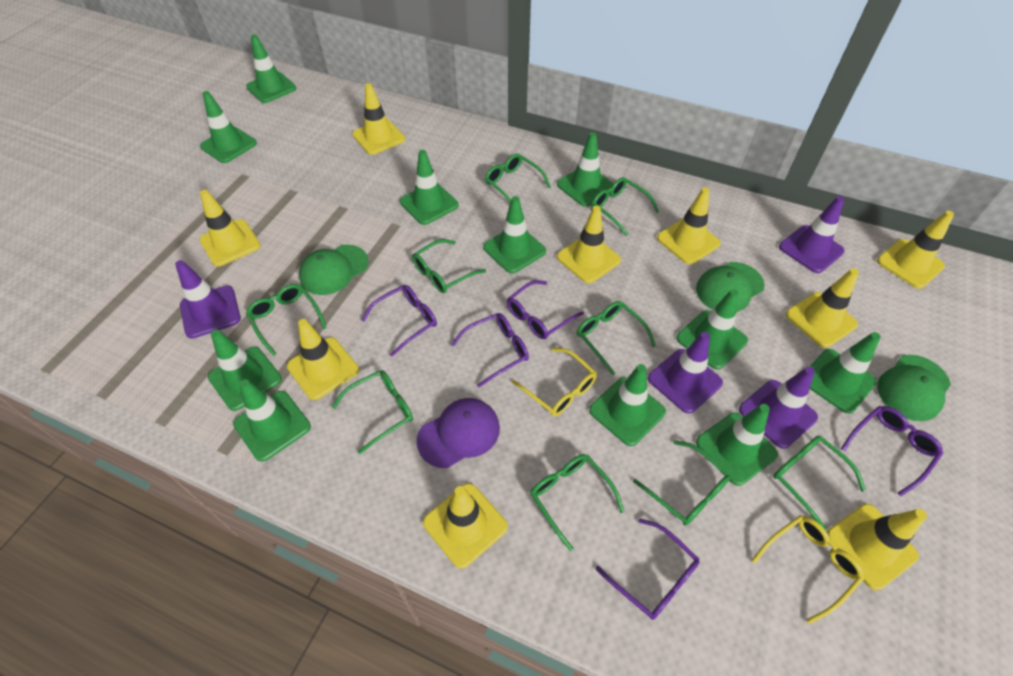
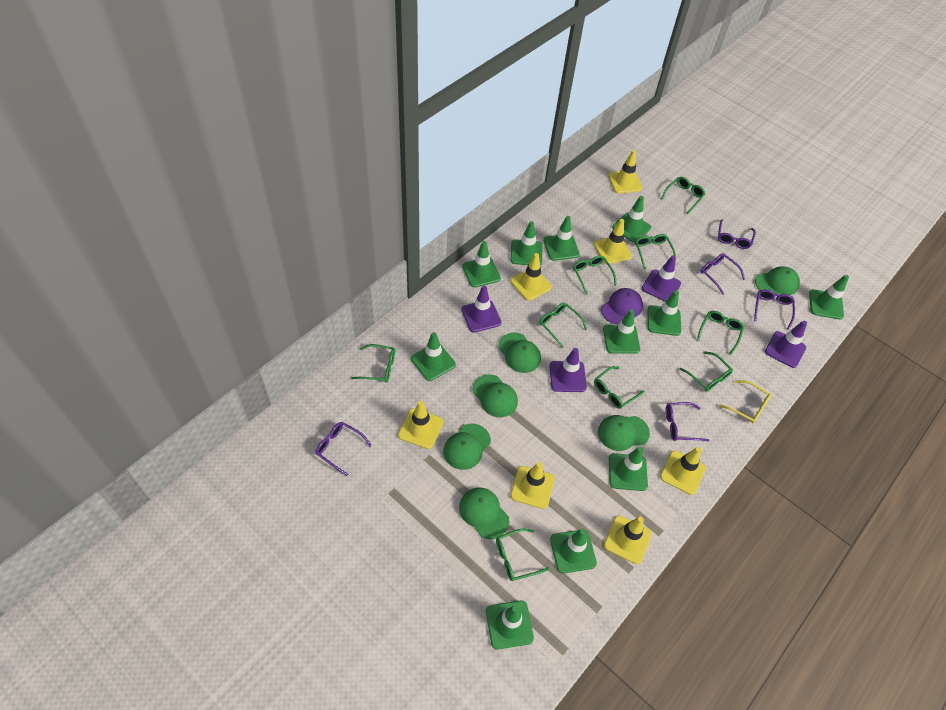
green cap: [299,245,369,295] [696,262,765,312] [877,355,951,421] = 3 -> [443,424,491,470] [459,488,509,539] [473,374,518,417] [498,332,541,373] [598,415,650,451] [755,266,800,295] = 6
yellow glasses: [512,348,597,416] [751,515,864,624] = 2 -> [719,380,771,423] = 1
yellow traffic cone: [199,190,261,267] [287,319,359,400] [352,83,405,155] [423,483,508,569] [557,206,621,283] [657,187,721,264] [786,268,859,348] [827,504,927,590] [877,211,954,289] = 9 -> [398,401,443,449] [510,253,552,301] [511,462,555,509] [594,219,632,264] [604,515,652,564] [608,150,642,194] [660,447,706,495] = 7

